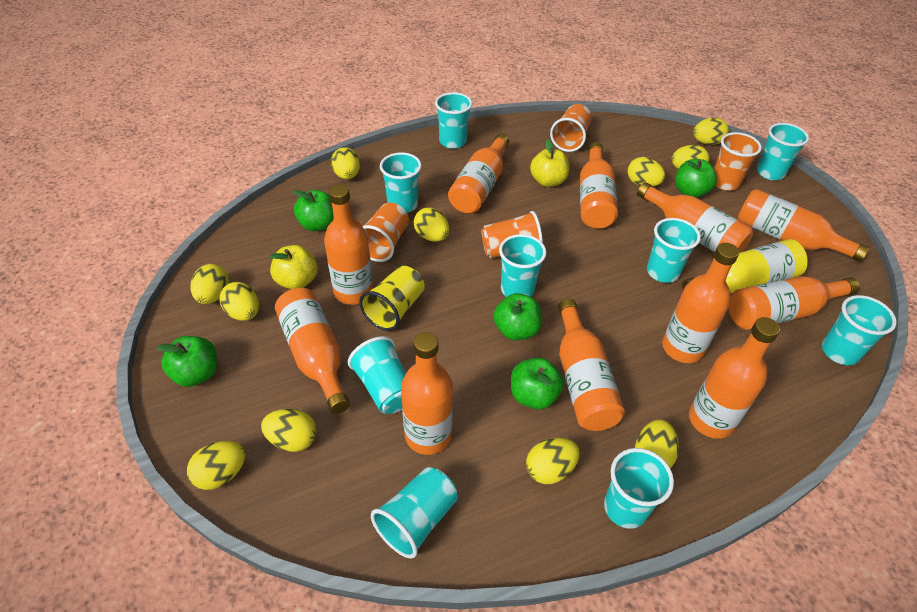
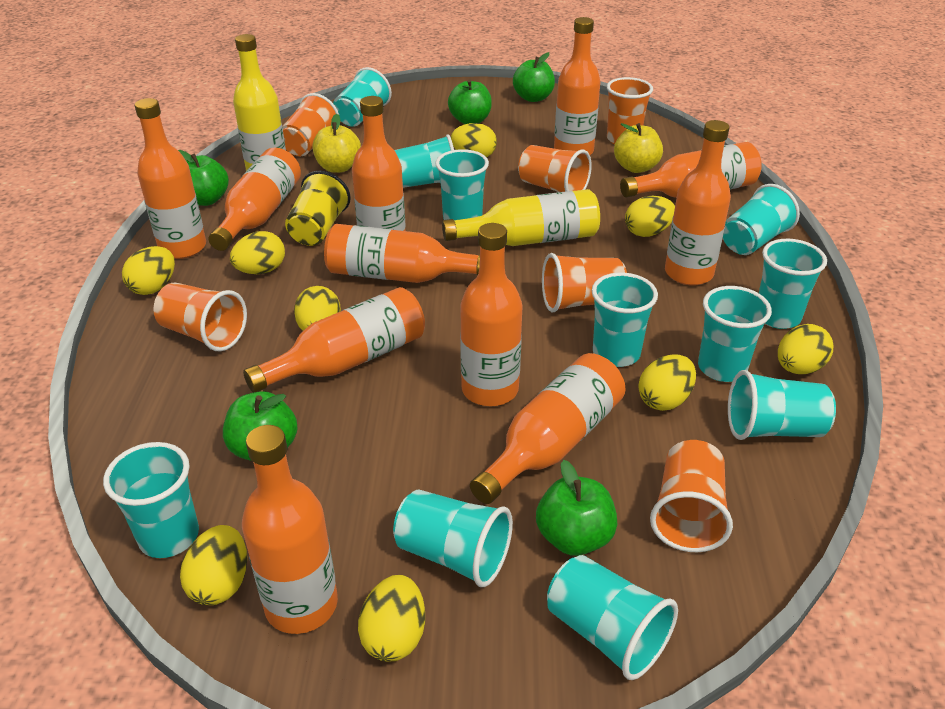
orange cup: [363,202,409,262] [481,211,543,258] [550,104,592,152] [714,132,762,191] = 4 -> [153,282,247,351] [282,93,339,156] [518,145,592,192] [542,253,627,313] [607,77,653,144] [650,440,733,552] = 6
turquoise cup: [348,336,406,414] [371,467,458,559] [380,152,422,213] [435,92,472,149] [499,234,546,297] [604,448,674,529] [647,218,701,283] [757,123,809,180] [822,295,897,365] = 9 -> [103,442,199,558] [333,67,392,127] [393,489,513,587] [394,134,454,188] [435,149,489,220] [547,555,678,680] [592,273,658,367] [698,286,772,382] [723,184,800,255] [728,370,836,440] [759,239,827,329] = 11
yellow bottle: [682,239,808,293] = 1 -> [233,34,286,171] [442,189,600,246] = 2
yellow egg: [187,441,246,490] [191,264,229,304] [219,282,259,321] [261,409,317,452] [331,147,360,179] [414,208,449,242] [526,438,580,484] [628,157,665,187] [635,420,679,468] [671,145,709,169] [693,117,729,145] = 11 -> [122,246,175,295] [180,525,247,605] [230,231,285,274] [294,286,341,331] [358,575,425,662] [451,123,497,157] [625,196,675,237] [638,354,696,411] [778,324,833,374] = 9

